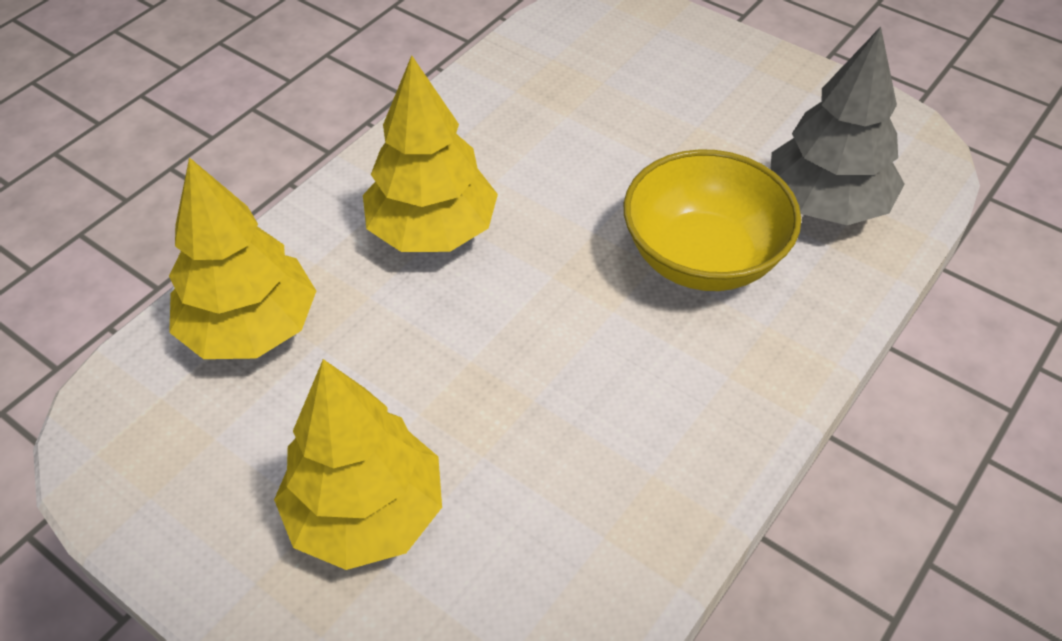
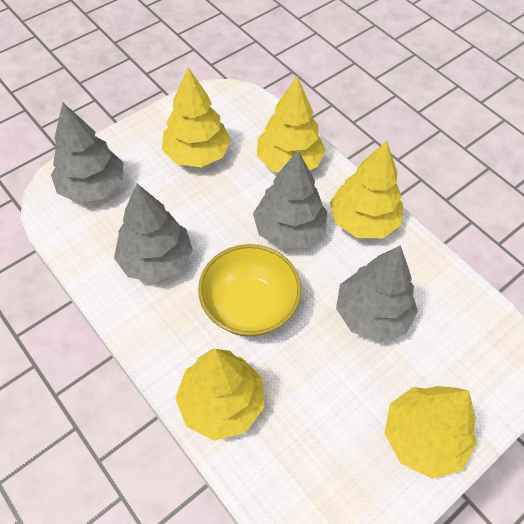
grey tree: [771,26,904,225] = 1 -> [51,102,124,203] [114,184,193,283] [253,151,327,248] [336,245,418,342] = 4
yellow tree: [169,157,316,359] [274,359,442,570] [363,55,498,252] = 3 -> [162,68,231,167] [175,349,264,441] [257,76,326,173] [330,141,403,238] [384,386,477,479] = 5

